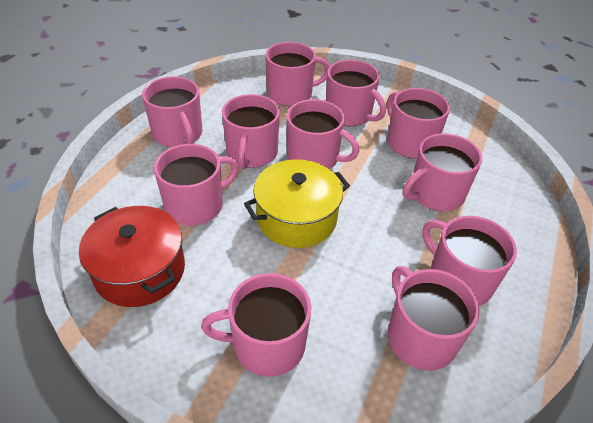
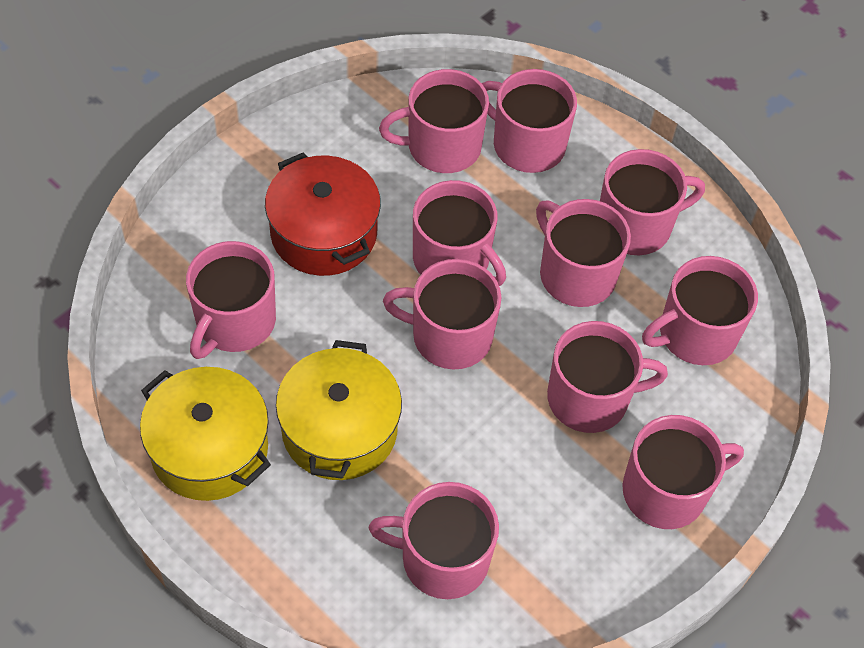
yellow pot: [244,159,350,248] = 1 -> [140,367,271,501] [276,340,402,480] = 2

